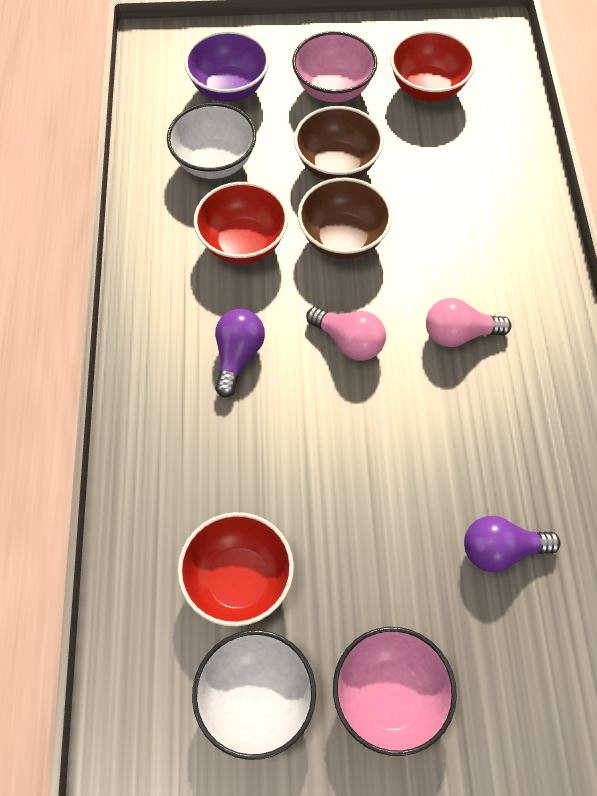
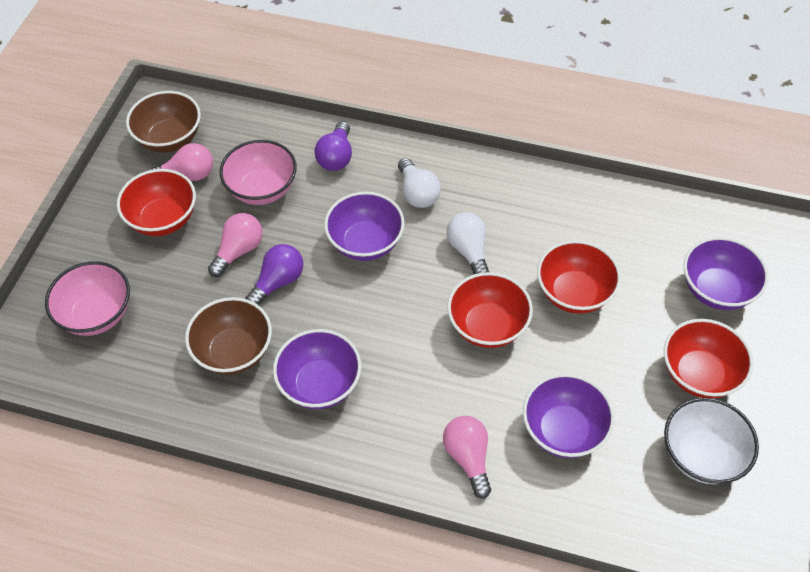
pink light bulb: [306,306,386,361] [426,298,511,347] = 2 -> [148,143,213,181] [208,213,262,277] [443,416,491,498] = 3
purple bowl: [184,31,269,102] = 1 -> [273,329,361,409] [324,192,405,261] [523,374,615,458] [684,237,769,310] = 4
red bowl: [177,512,294,627] [194,182,288,264] [390,30,476,101] = 3 -> [117,169,196,236] [447,272,533,348] [537,240,621,314] [664,319,753,398] = 4
white bowl: [167,103,256,179] [192,630,316,760] = 2 -> [664,398,759,484] = 1
white light bulb: none = 0 -> [398,158,441,208] [447,212,490,274] = 2

